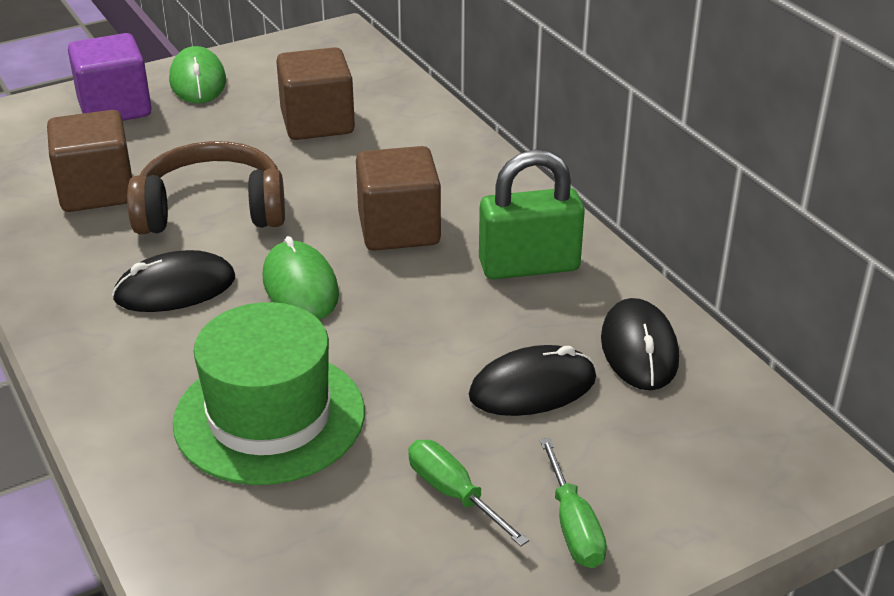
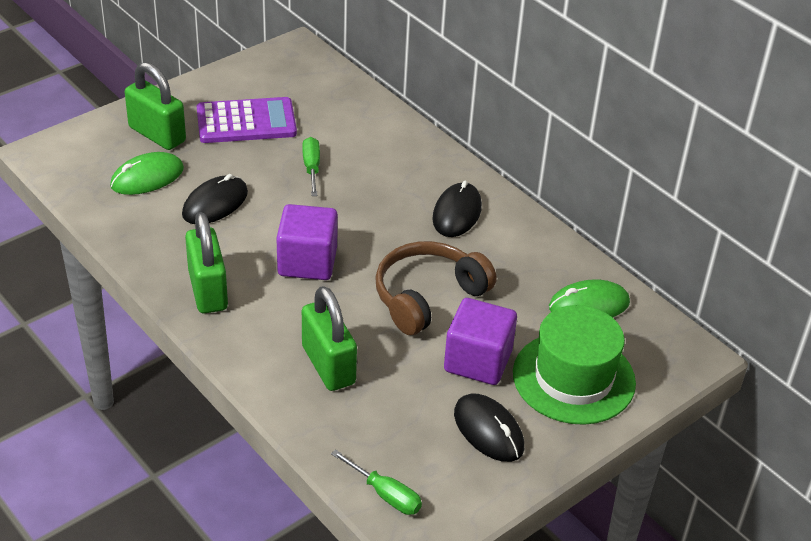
brown cube: [47,110,132,212] [276,47,355,140] [356,146,441,251] = 3 -> none = 0
green padlock: [479,150,585,280] = 1 -> [125,62,186,150] [185,212,228,313] [302,286,357,391] = 3
purple calculator: none = 0 -> [197,97,297,143] = 1
purple cube: [68,33,152,121] = 1 -> [276,204,338,280] [444,298,517,385] = 2

